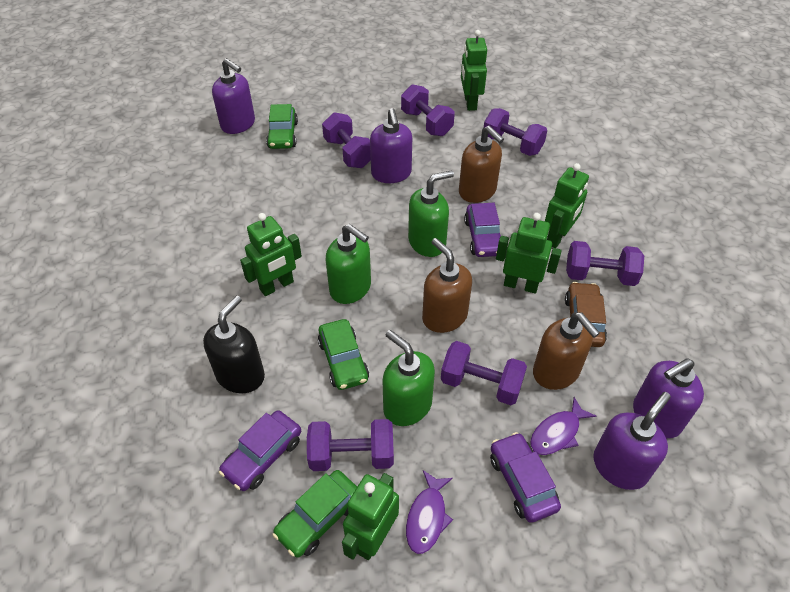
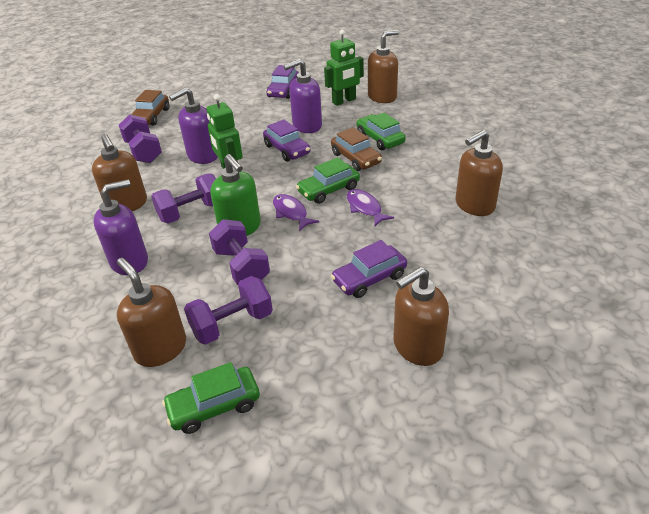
black soap dispenser: [203,296,265,393] = 1 -> none = 0
brown car: [565,282,607,347] = 1 -> [131,90,170,126] [331,127,382,171] = 2
brown soap dispenser: [422,238,472,333] [459,126,504,203] [533,312,600,390] = 3 -> [92,134,147,211] [117,258,186,367] [368,30,399,103] [393,267,449,366] [455,130,503,216] = 5
green robot: [240,213,302,296] [342,473,399,560] [461,30,487,111] [496,213,562,294] [545,163,589,248] = 5 -> [207,94,243,169] [324,29,364,106] = 2
green soap dispenser: [326,224,371,304] [382,330,435,426] [408,170,454,257] = 3 -> [210,154,261,236] = 1
purple dumbbell: [307,419,394,471] [322,112,371,168] [401,84,455,136] [441,341,527,405] [484,108,547,156] [566,241,644,286] = 6 -> [119,114,162,163] [151,173,216,224] [184,276,273,345] [209,219,270,285] = 4
purple soap dispenser: [212,58,255,134] [370,108,412,183] [593,392,671,490] [633,358,704,439] = 4 -> [93,180,148,275] [169,87,218,164] [283,59,322,133] = 3

